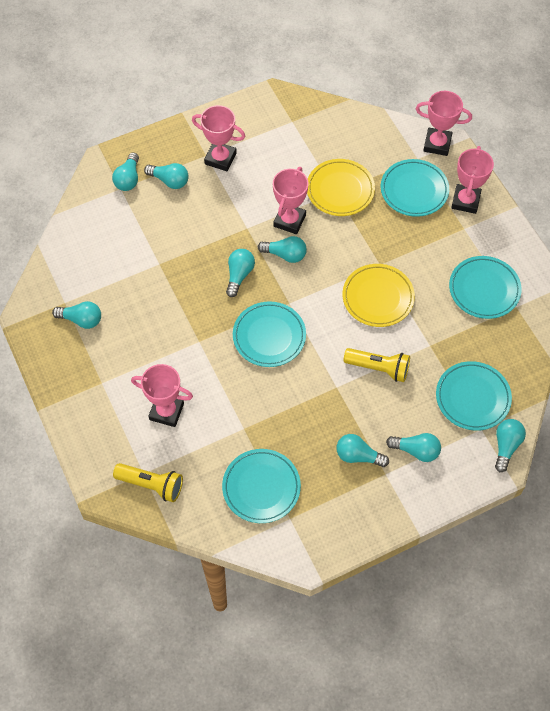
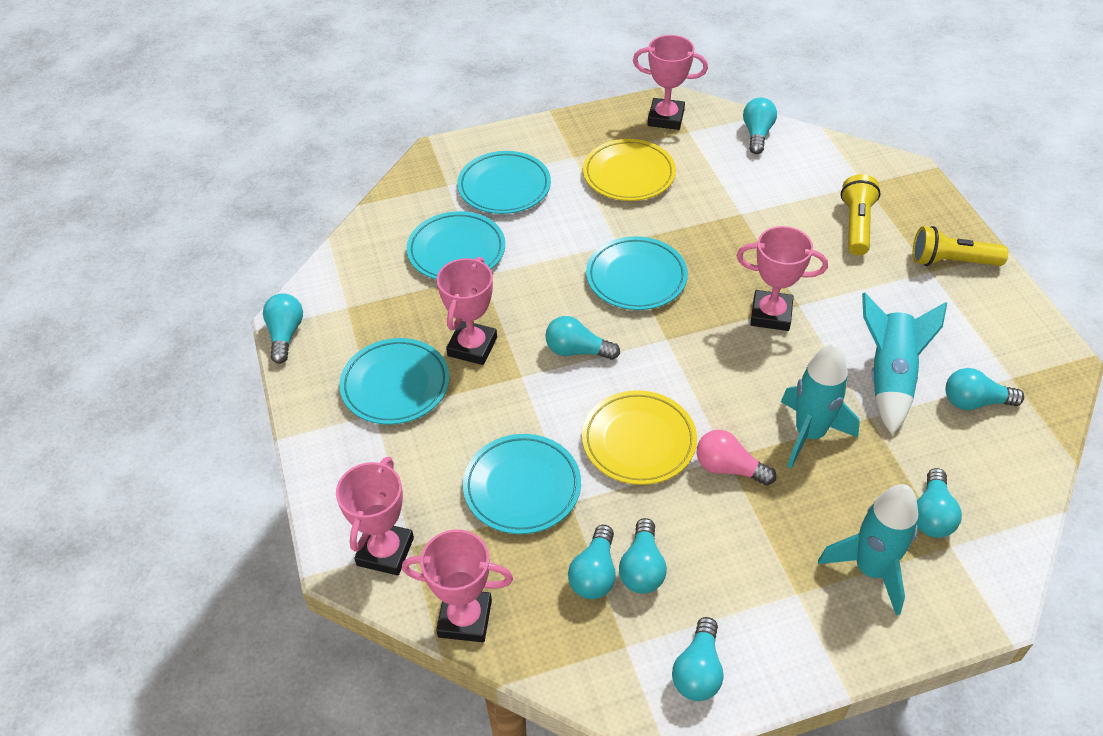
pink light bulb: none = 0 -> [697,430,776,485] = 1
turquoise rocket: none = 0 -> [781,343,860,468] [818,484,918,616] [862,293,947,435] = 3

